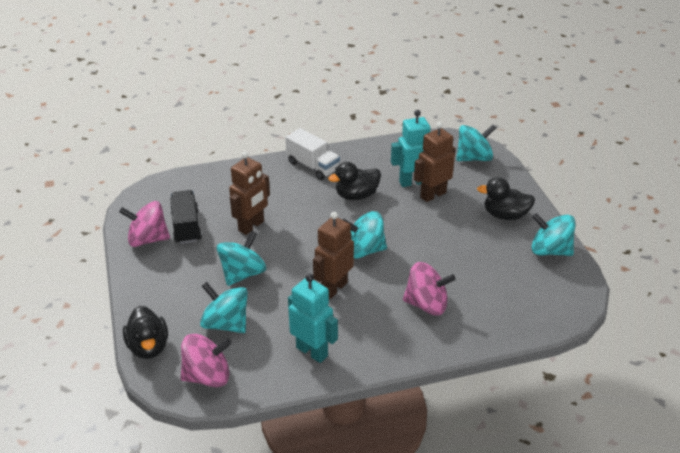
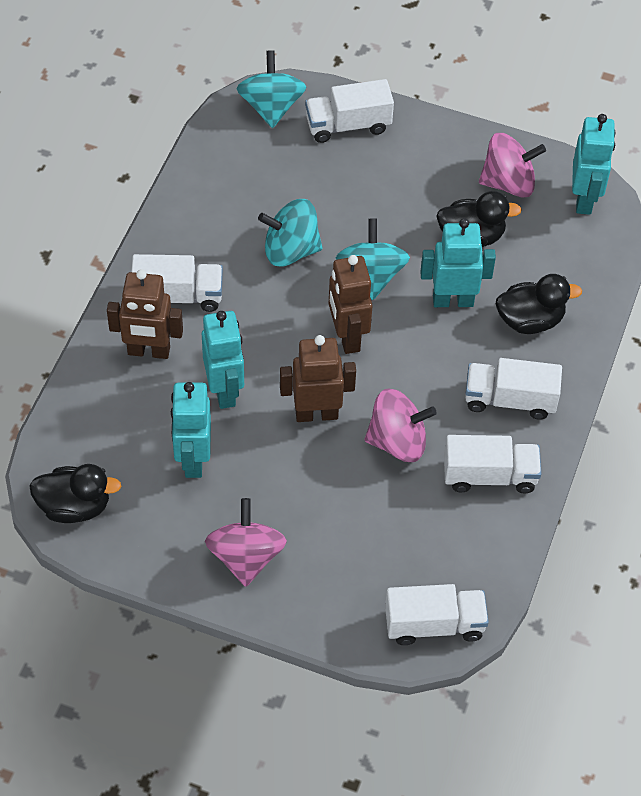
black truck: [170,190,202,244] = 1 -> none = 0
turquoise robot: [288,274,338,363] [391,110,431,187] = 2 -> [171,382,211,478] [202,311,244,409] [420,218,496,307] [572,114,615,215] = 4
turquoise spinning top: [200,282,248,333] [217,231,266,286] [342,211,387,259] [456,125,496,161] [532,213,576,256] = 5 -> [236,50,306,128] [258,199,323,267] [336,219,410,300] = 3
white truck: [285,128,340,180] = 1 -> [131,254,223,312] [305,79,394,143] [385,584,489,645] [444,435,541,494] [465,358,562,420] = 5

